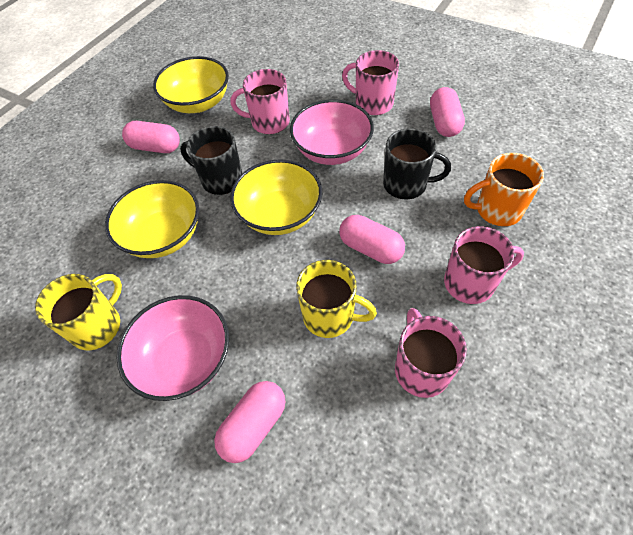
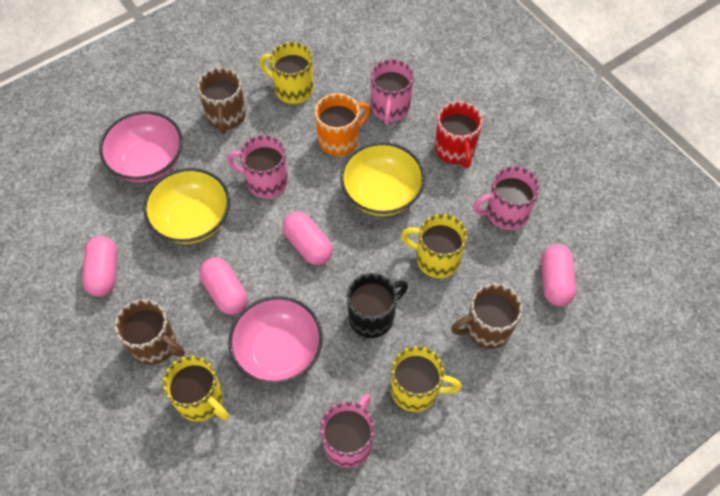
black mug: [180,126,242,195] [383,128,451,199] = 2 -> [347,273,408,338] = 1
brown mug: none = 0 -> [115,299,185,365] [197,68,246,134] [451,283,522,349] = 3
red mug: none = 0 -> [435,101,483,168] = 1
yellow bowl: [105,180,199,258] [153,56,229,113] [230,159,322,235] = 3 -> [143,168,230,244] [340,142,425,216] = 2
yellow mug: [35,274,122,350] [296,260,377,338] = 2 -> [163,355,229,422] [259,42,314,104] [391,346,462,412] [401,214,467,278] = 4

